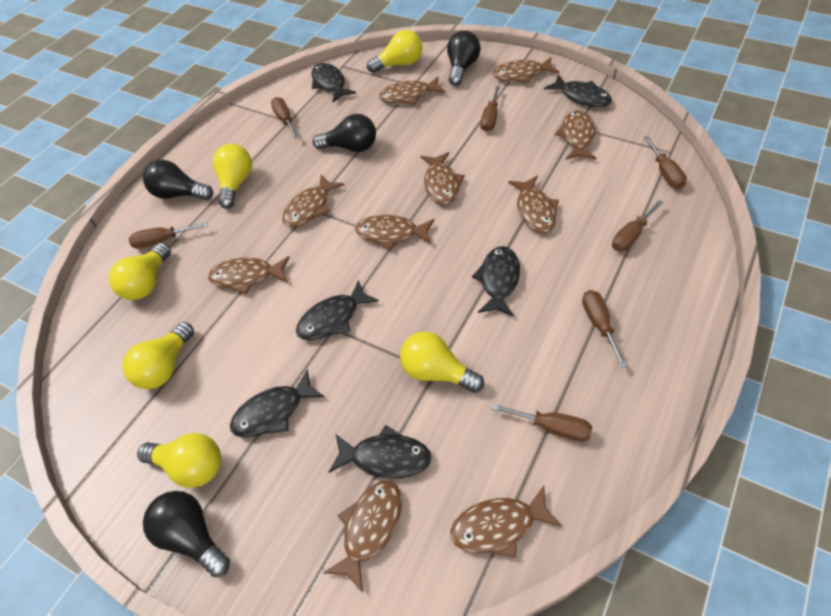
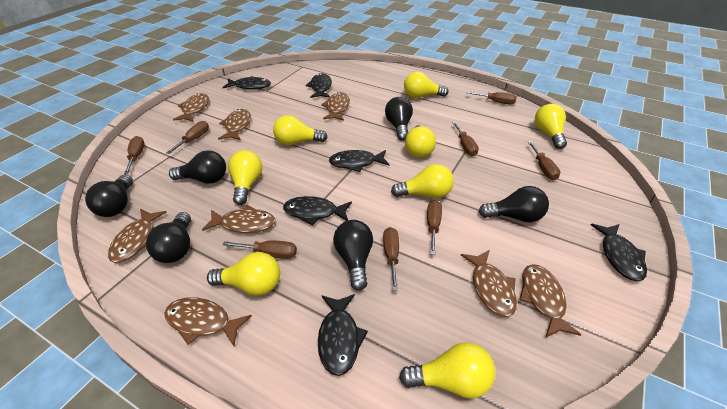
black light bulb: [143,160,213,200] [143,491,230,577] [312,114,376,152] [447,31,481,86] = 4 -> [85,175,133,217] [146,212,191,263] [169,150,226,184] [333,220,373,291] [385,97,413,141] [479,186,549,222] = 6
brown fish: [208,256,290,294] [282,175,345,227] [323,481,402,593] [355,215,434,250] [379,77,446,105] [420,152,465,205] [450,486,562,558] [493,57,559,83] [508,176,559,233] [555,110,596,160] = 10 -> [108,209,167,263] [165,297,252,346] [173,93,209,122] [202,205,276,233] [218,109,251,140] [321,92,350,121] [461,250,517,317] [520,264,582,338] = 8
brown screwdriver: [128,222,207,249] [271,97,299,139] [480,85,500,132] [492,403,592,442] [582,290,627,368] [612,200,663,251] [643,136,687,189] = 7 -> [124,136,145,175] [166,121,209,154] [223,240,297,259] [383,227,399,291] [427,200,442,255] [452,122,479,156] [466,91,517,104] [527,141,560,180] = 8
yellow light bulb: [109,243,171,300] [122,322,194,389] [137,433,221,488] [213,144,252,209] [367,30,422,73] [400,331,484,393] = 6 -> [207,252,280,296] [228,150,262,205] [273,115,328,145] [391,164,454,198] [399,342,495,398] [404,72,449,98] [405,125,436,157] [535,104,567,149] = 8

